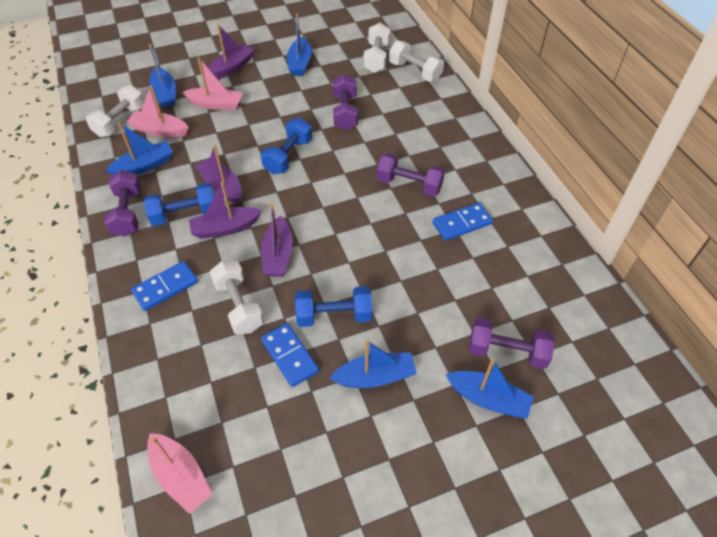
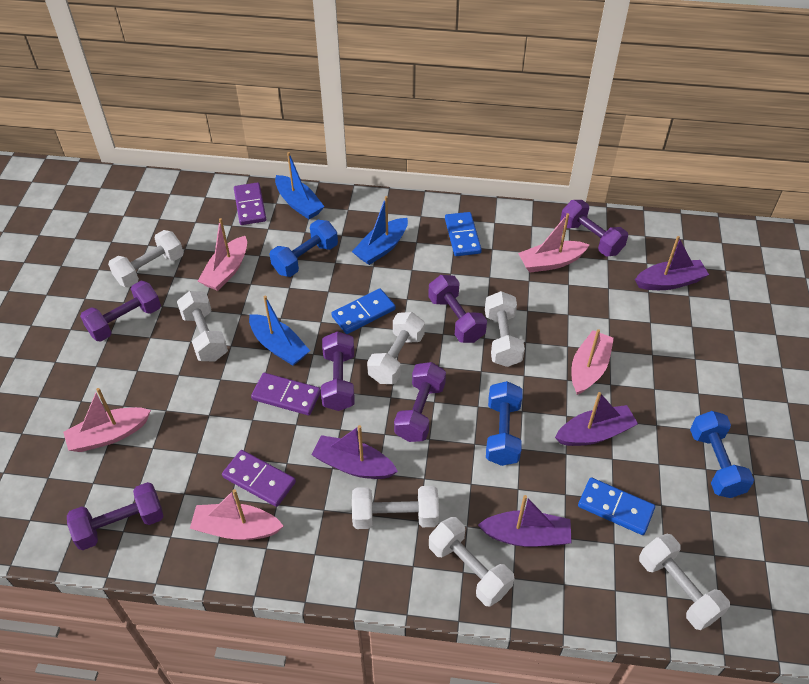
blue boat: [106,123,173,175] [149,44,176,108] [287,13,312,76] [330,340,417,388] [445,358,534,418] = 5 -> [249,295,310,366] [275,152,324,219] [352,196,408,265] = 3
pink boat: [127,85,189,137] [147,433,213,514] [182,57,243,110] = 3 -> [63,388,151,452] [190,489,284,540] [198,218,247,291] [518,213,589,273] [571,329,614,395] = 5
purple domino: none = 0 -> [222,450,296,507] [234,182,266,225] [251,373,321,415] = 3
purple dumbbell: [104,170,141,237] [333,74,358,130] [377,153,445,197] [469,317,555,369] = 4 -> [67,482,164,550] [80,281,161,342] [321,331,354,411] [394,362,446,442] [428,275,487,343] [560,200,628,257] = 6
white dumbbell: [86,85,145,137] [210,261,264,334] [363,23,391,73] [389,40,444,82] = 4 -> [108,230,184,288] [177,291,228,361] [352,486,439,529] [367,312,425,384] [429,517,515,607] [485,291,525,367] [639,534,730,630] = 7

